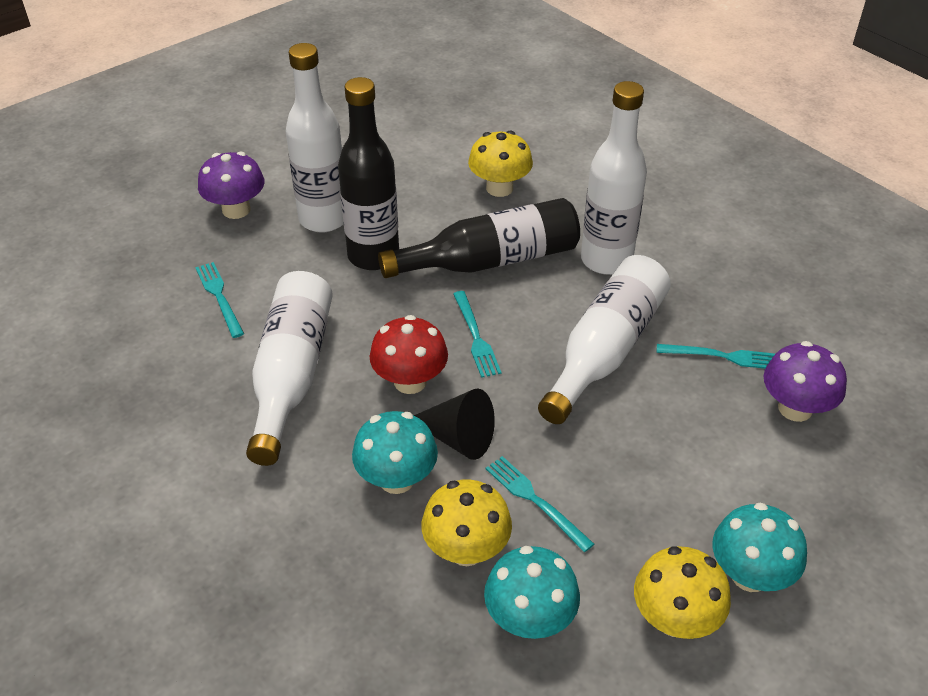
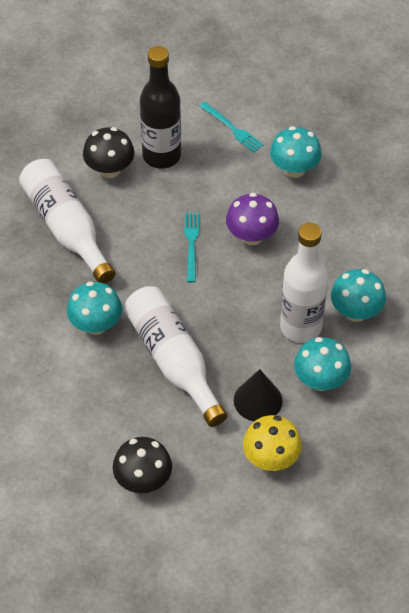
black bottle: [338,77,399,270] [378,198,580,278] = 2 -> [140,46,181,169] = 1
black mushroom: none = 0 -> [83,127,134,178] [113,437,172,493] = 2
purple mushroom: [198,151,265,219] [764,341,847,422] = 2 -> [226,193,279,245] = 1
red mushroom: [370,315,448,394] = 1 -> none = 0
turquoise fork: [195,262,244,338] [453,291,501,378] [485,456,594,552] [657,344,775,369] = 4 -> [185,213,199,282] [199,102,264,153] = 2
turquoise mushroom: [352,411,438,494] [484,546,580,639] [713,503,807,592] = 3 -> [67,281,122,335] [270,126,322,178] [294,337,351,391] [331,269,386,322] = 4
white bottle: [246,271,333,466] [286,43,344,233] [538,255,671,424] [581,81,647,275] = 4 -> [19,159,116,284] [124,286,227,427] [280,223,328,343] = 3
yellow mushroom: [421,479,512,566] [468,131,533,197] [634,546,731,639] = 3 -> [243,415,302,471] = 1

